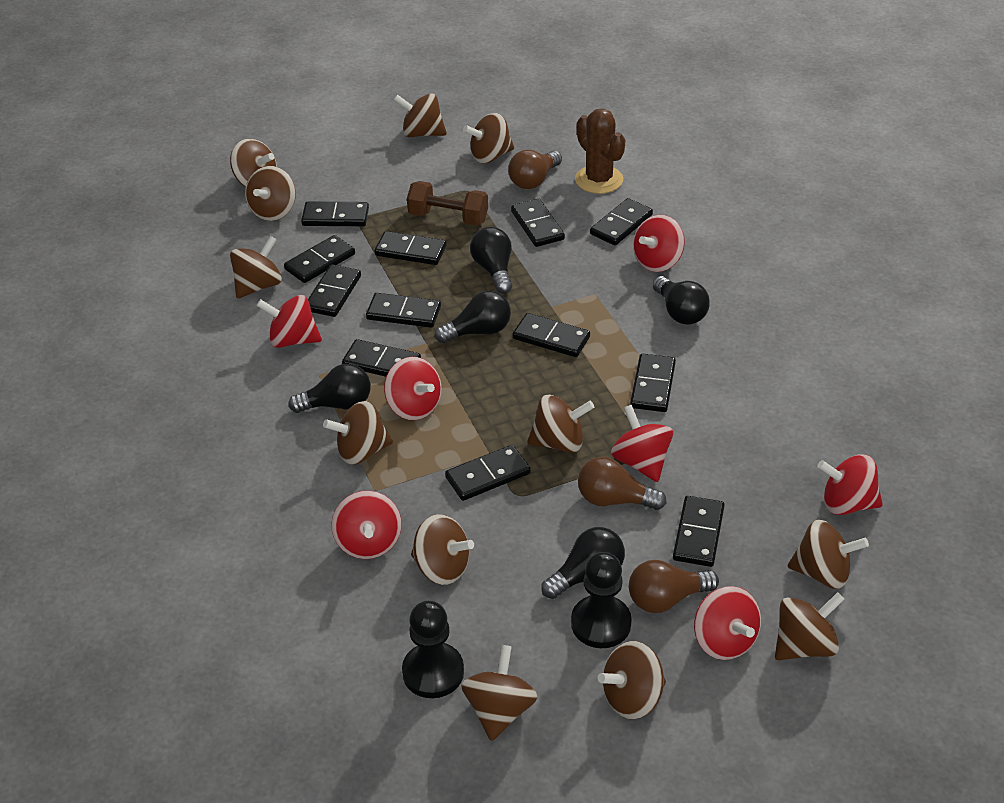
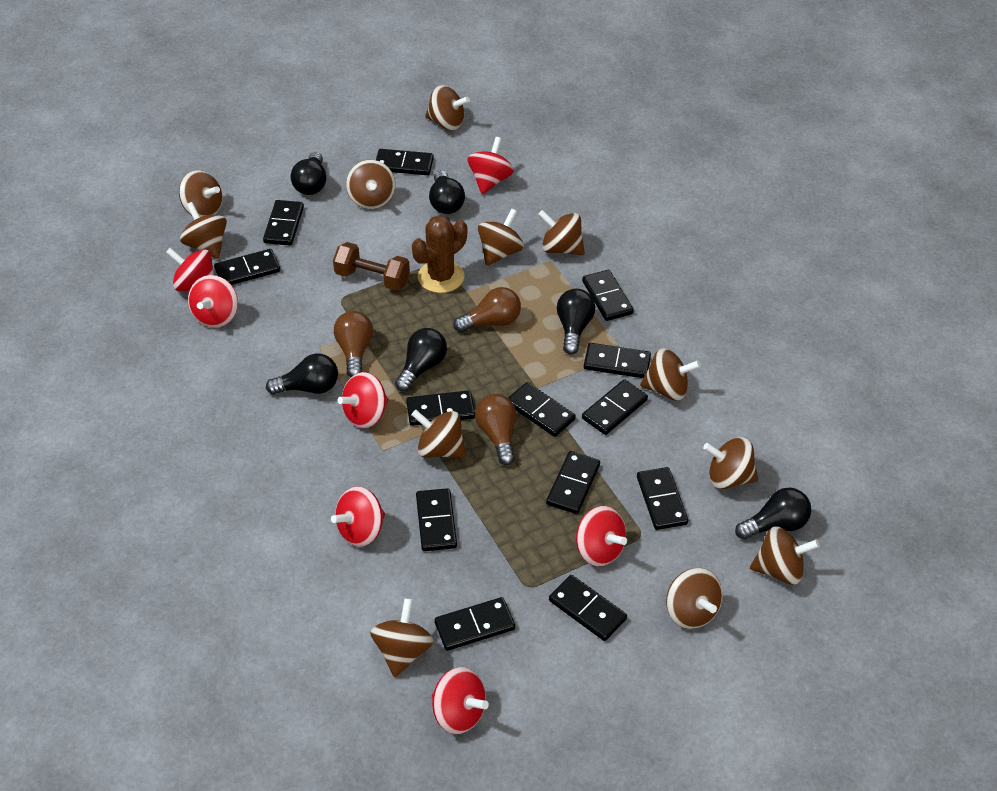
black domino: [284,235,355,283] [301,201,369,226] [308,264,361,317] [342,339,421,377] [366,293,441,328] [374,231,446,265] [445,445,531,501] [511,199,565,247] [513,313,590,357] [590,198,653,245] [630,353,676,412] [673,496,725,567] = 12 -> [214,249,280,285] [263,200,304,246] [376,149,434,175] [406,390,475,426] [416,488,457,551] [435,597,515,651] [508,382,576,437] [546,451,600,514] [549,575,627,641] [582,270,633,321] [582,379,648,435] [584,343,651,378] [637,467,688,530] = 13
black light bulb: [288,364,371,413] [435,290,511,343] [470,227,512,294] [541,527,625,599] [652,276,710,325] = 5 -> [266,353,338,395] [291,152,326,195] [395,328,447,391] [429,170,465,214] [557,289,595,355] [735,487,811,540] = 6
black pawn: [402,601,464,698] [571,552,632,648] = 2 -> none = 0

